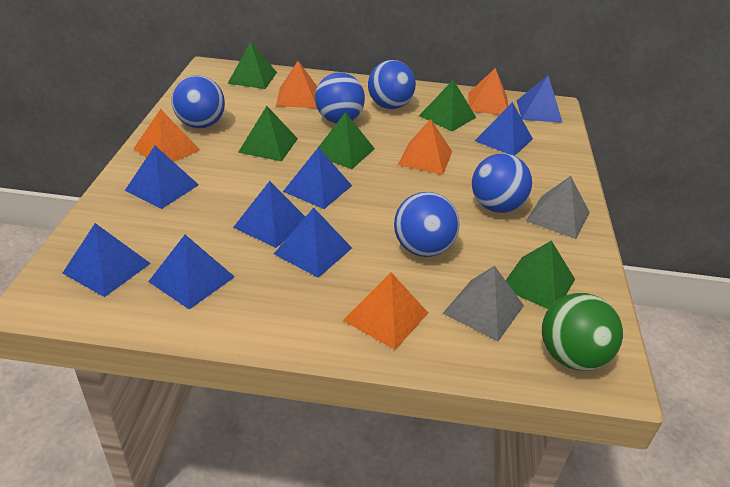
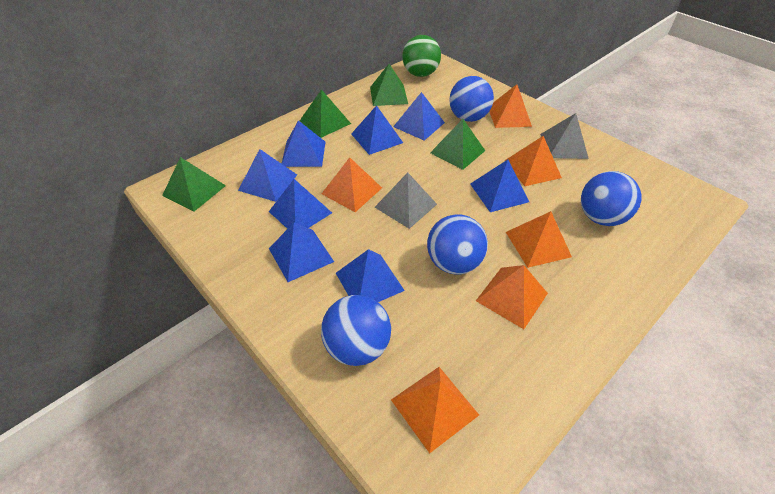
blue ball: [171,75,225,128] [315,72,365,123] [368,60,416,109] [394,192,459,257] [472,153,532,213] = 5 -> [321,295,391,366] [427,214,488,274] [449,76,494,122] [581,171,642,226] = 4
green pyramid: [227,42,277,89] [238,106,298,161] [319,112,375,169] [419,80,476,131] [506,240,575,309] = 5 -> [162,157,226,212] [300,89,351,138] [370,64,408,106] [430,119,485,170] = 4
orange pyramid: [133,109,200,162] [276,61,318,108] [343,272,428,350] [398,119,452,175] [468,68,508,115] = 5 -> [322,157,382,212] [391,367,479,453] [476,265,548,329] [489,84,532,128] [505,136,562,186] [506,211,572,268] = 6

